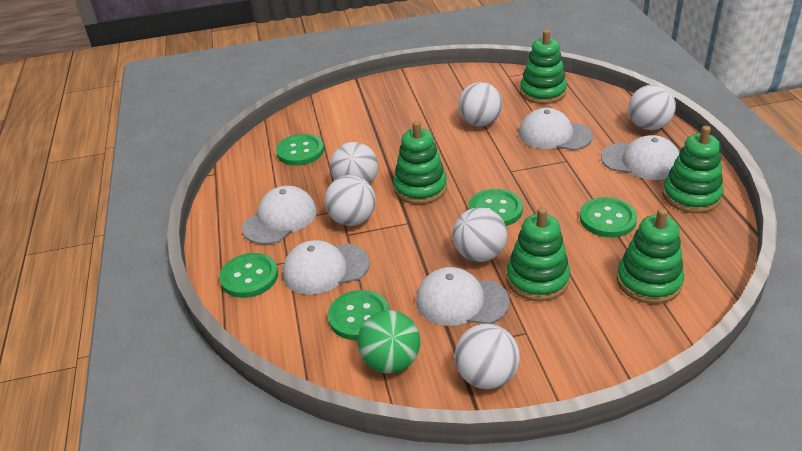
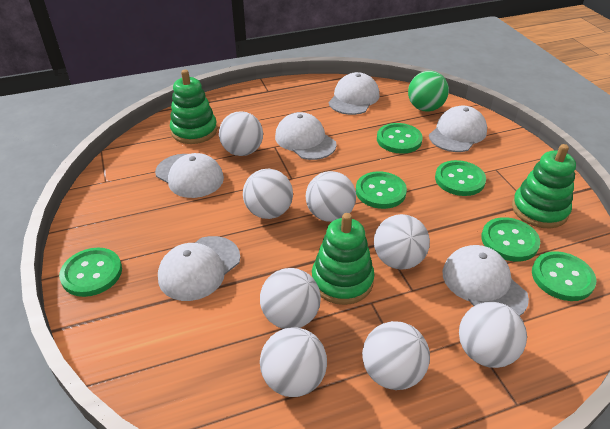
green button: [219,253,278,298] [276,134,324,166] [328,290,390,340] [469,189,523,226] [580,197,637,237] = 5 -> [59,248,122,297] [356,171,407,209] [377,123,423,154] [435,160,486,196] [481,217,540,262] [532,251,596,301] = 6
green stacking toy: [393,121,447,204] [507,207,570,301] [520,30,567,104] [616,208,684,304] [662,126,723,213] = 5 -> [170,70,217,144] [312,213,374,305] [512,144,576,228] = 3
white ball: [325,175,376,226] [330,142,378,184] [452,207,507,262] [455,324,520,389] [458,82,502,127] [628,84,676,130] = 6 -> [219,111,263,156] [243,169,293,219] [260,268,321,329] [260,327,327,397] [306,171,356,222] [362,321,430,390] [374,214,430,269] [459,302,527,368] = 8
white cap: [242,186,317,244] [283,240,370,295] [416,267,510,326] [519,108,593,151] [601,135,679,180] = 5 -> [155,153,224,198] [158,236,240,301] [275,112,337,160] [329,72,380,115] [429,106,487,152] [443,245,529,316] = 6

